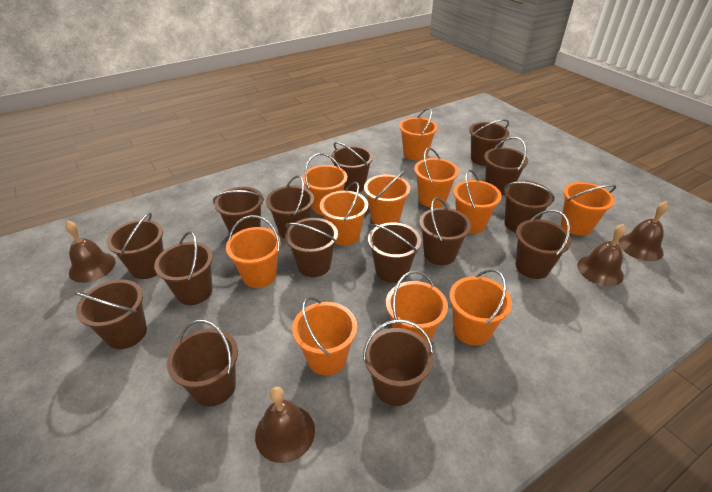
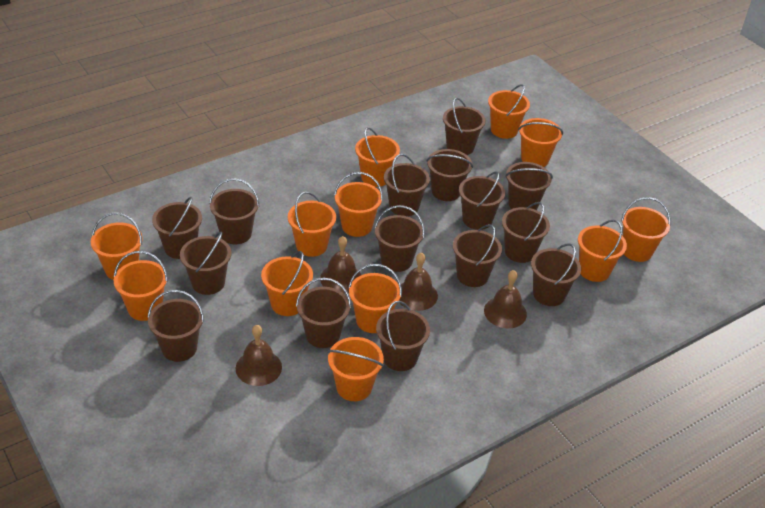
orange bucket: [226,215,281,288] [292,297,357,375] [302,153,347,216] [320,182,368,246] [364,170,410,225] [386,271,448,344] [399,108,438,160] [414,147,459,208] [449,269,512,346] [453,169,502,233] [561,182,616,236] = 11 -> [91,213,143,280] [114,251,168,321] [261,251,313,316] [288,192,336,257] [328,337,384,401] [334,172,383,237] [348,264,402,333] [355,127,400,187] [488,84,530,139] [518,118,563,167] [578,220,627,282] [621,197,671,262] = 12

